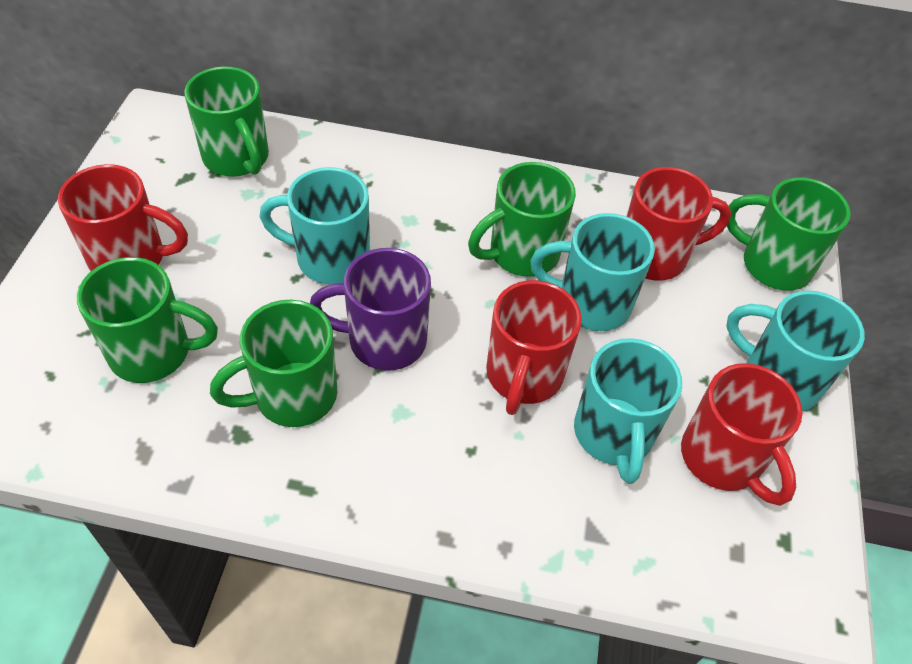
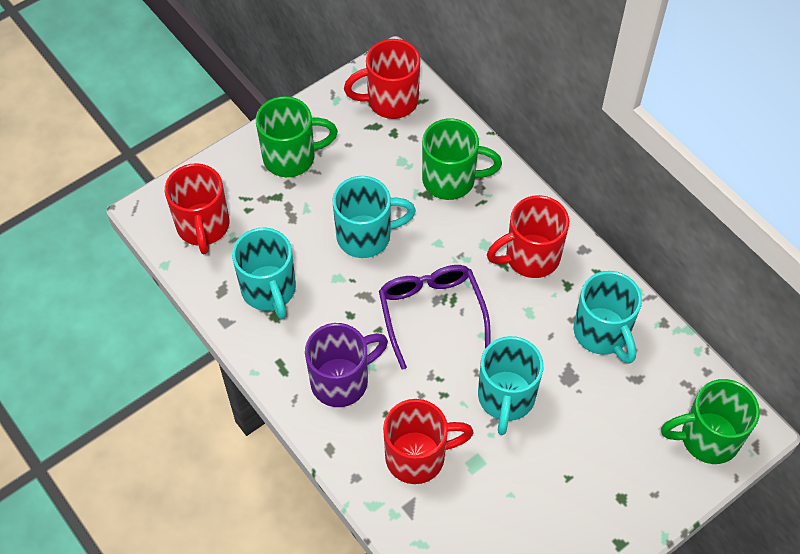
green mug: [77,257,218,383] [184,66,269,177] [210,300,337,427] [468,162,576,277] [727,178,851,291] = 5 -> [256,96,338,177] [422,118,502,200] [661,379,760,464] = 3
purple glasses: none = 0 -> [379,265,491,370] = 1

